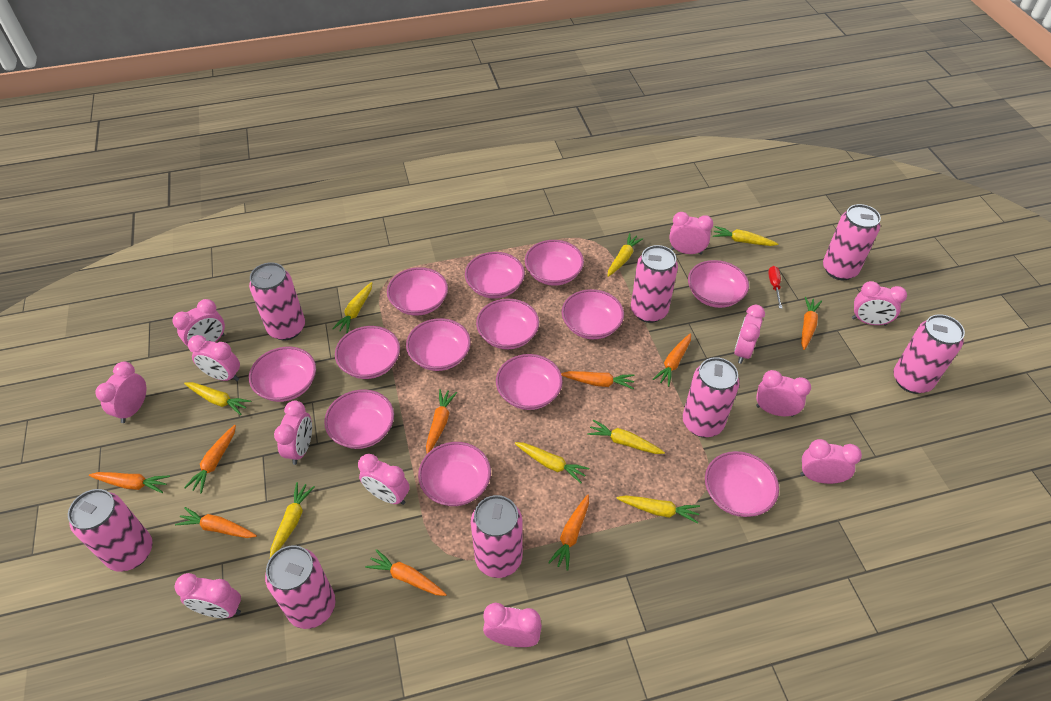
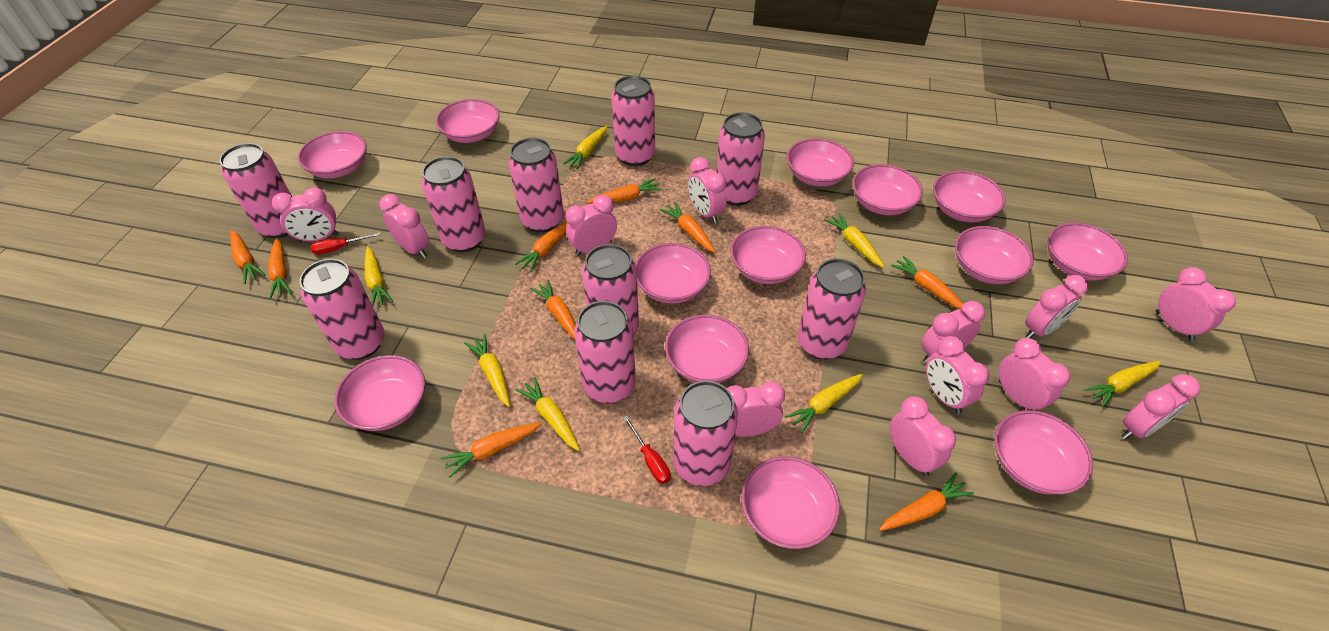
pink can: [68,489,153,572] [249,262,305,340] [265,546,336,629] [471,495,523,578] [631,245,678,323] [683,357,740,438] [823,204,881,280] [893,314,965,394] = 8 -> [219,143,292,238] [299,259,384,360] [422,156,486,252] [508,138,564,233] [574,301,636,403] [582,244,639,335] [611,75,655,166] [673,381,738,486] [716,112,765,206] [798,259,866,360] = 10
red screwdriver: [768,266,782,309] = 1 -> [310,232,381,254] [623,416,671,484] = 2
yellow carrot: [184,382,251,415] [270,482,315,558] [332,282,372,333] [515,442,589,483] [587,420,665,454] [607,233,644,277] [616,495,700,524] [713,226,778,246] = 8 -> [365,246,393,306] [464,334,510,407] [515,377,580,451] [563,126,607,169] [785,374,863,433] [824,213,885,268] [1084,361,1161,407] = 7

